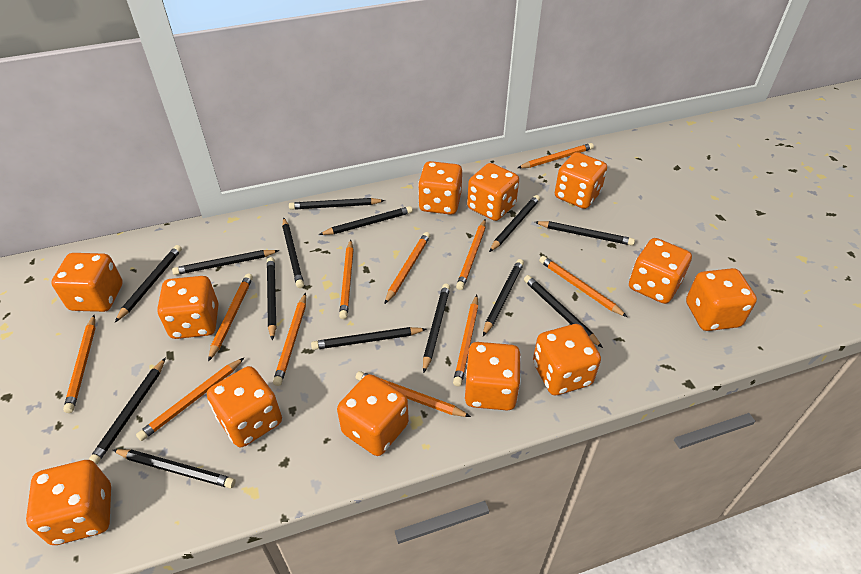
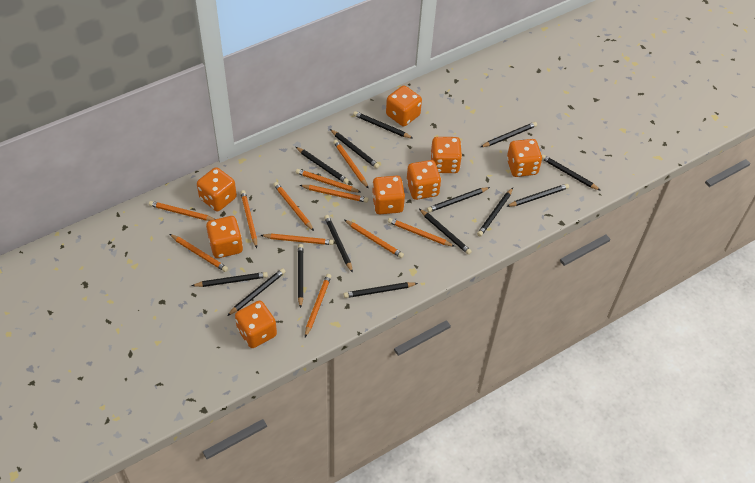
orange dice: [26,460,111,545] [51,253,123,312] [157,276,219,339] [207,366,282,447] [337,374,409,456] [418,161,462,215] [465,342,521,411] [467,163,519,221] [533,324,601,395] [555,152,607,209] [629,238,692,304] [686,268,757,331] = 12 -> [197,167,237,211] [206,216,243,258] [235,301,277,348] [372,176,405,214] [386,85,422,126] [406,160,441,200] [430,137,462,173] [507,139,542,177] = 8

